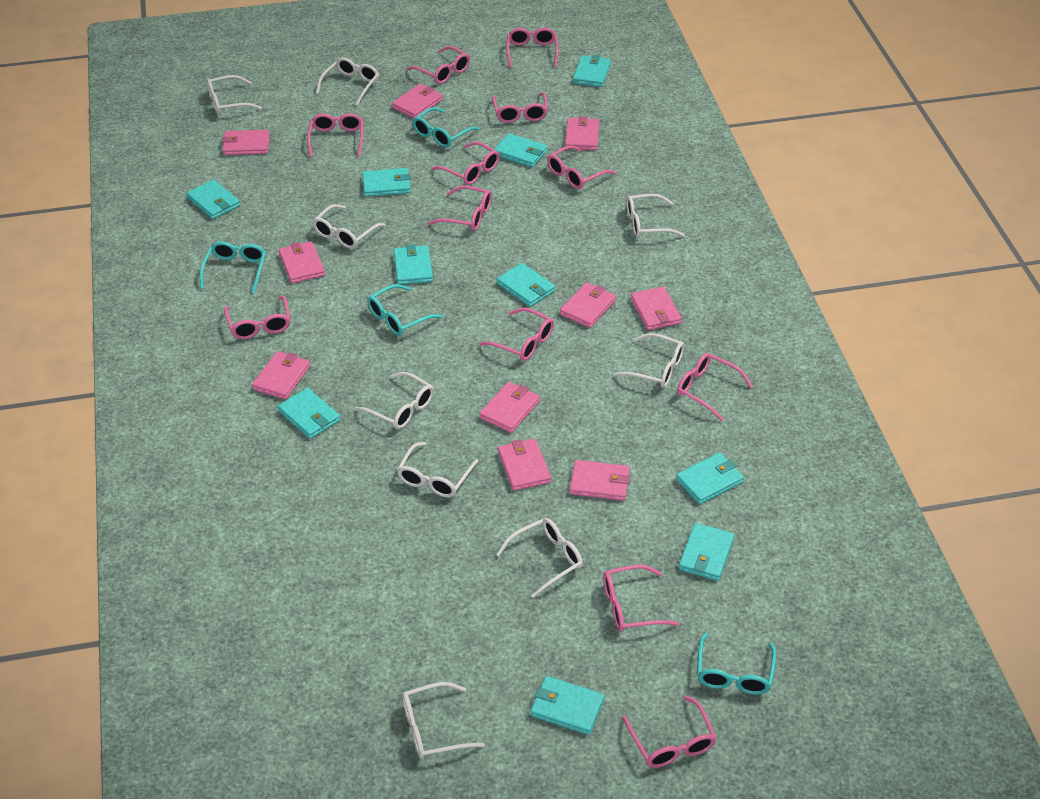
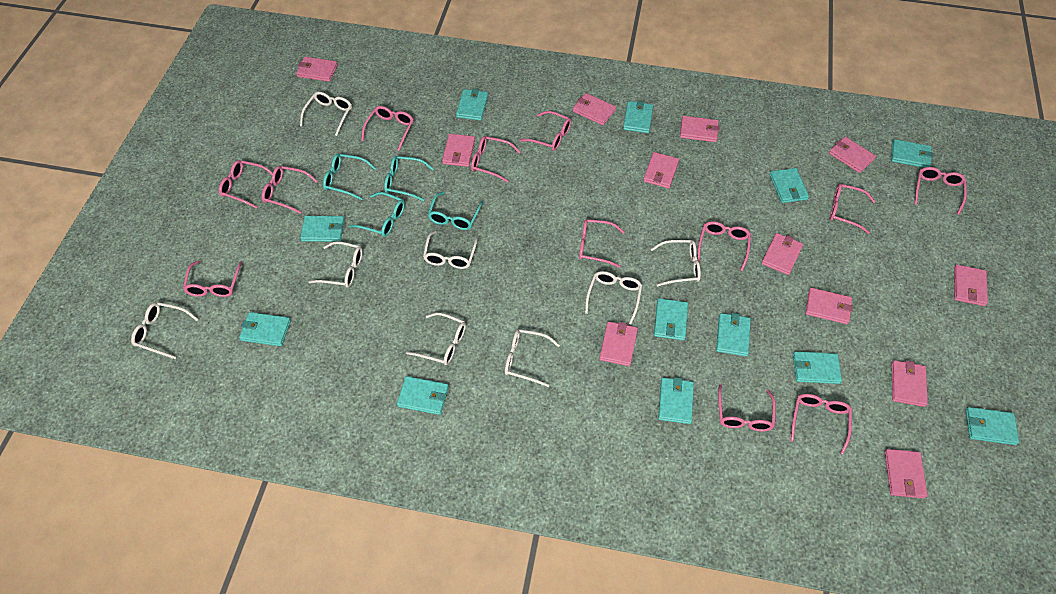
pink wallet: [222,130,270,155] [252,351,310,399] [279,241,325,283] [392,84,443,118] [480,382,540,433] [498,439,551,491] [560,282,616,328] [565,116,599,150] [570,460,630,501] [631,287,682,330] = 10 -> [296,57,338,82] [442,134,475,167] [573,93,616,125] [599,321,638,366] [643,152,679,188] [680,116,719,142] [761,233,803,275] [806,288,853,324] [829,137,876,173] [885,449,928,498] [891,360,928,407] [954,265,988,306] = 12
turquoise wallet: [186,179,240,219] [278,388,340,439] [362,168,411,197] [394,244,433,285] [494,133,547,167] [497,263,555,307] [530,676,604,735] [573,55,611,87] [676,453,744,504] [678,523,734,581] = 10 -> [239,312,291,346] [300,216,344,242] [397,376,449,415] [456,89,488,121] [623,101,653,133] [654,298,688,341] [658,377,694,424] [716,313,751,356] [770,168,809,203] [793,351,842,384] [891,139,933,168] [966,407,1019,445] = 12
white glasses: [207,75,262,115] [313,204,385,249] [316,57,379,106] [355,372,434,429] [397,442,479,497] [402,682,485,759] [496,518,583,598] [613,333,684,387] [626,194,685,238] = 9 -> [131,302,198,359] [300,92,352,136] [309,241,362,288] [406,313,466,365] [423,231,478,269] [505,329,560,387] [585,271,642,324] [651,240,701,287] = 8

